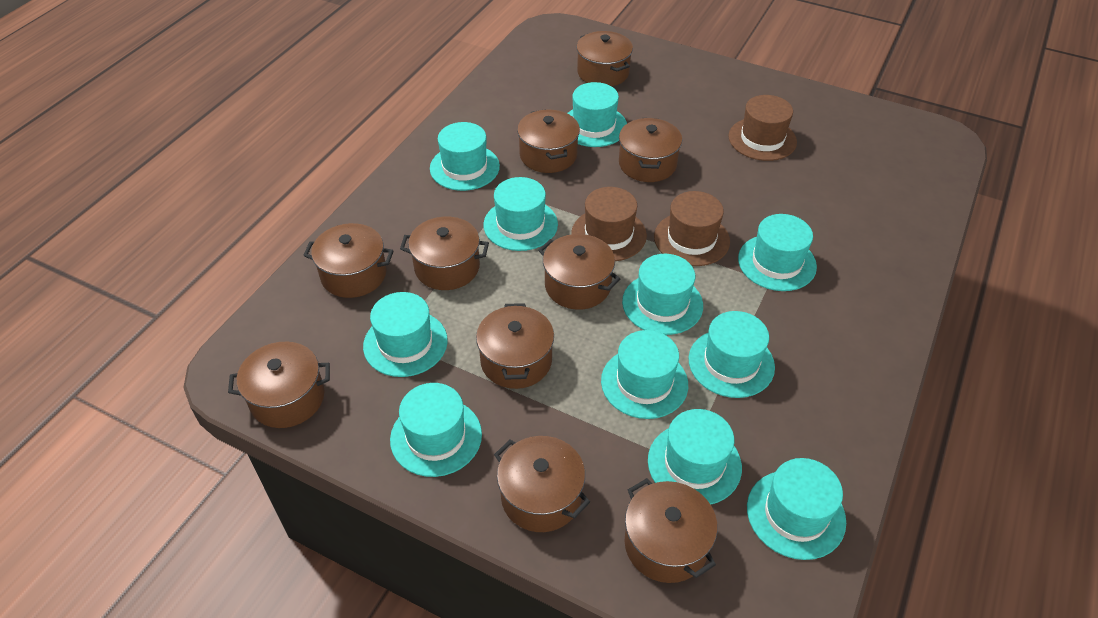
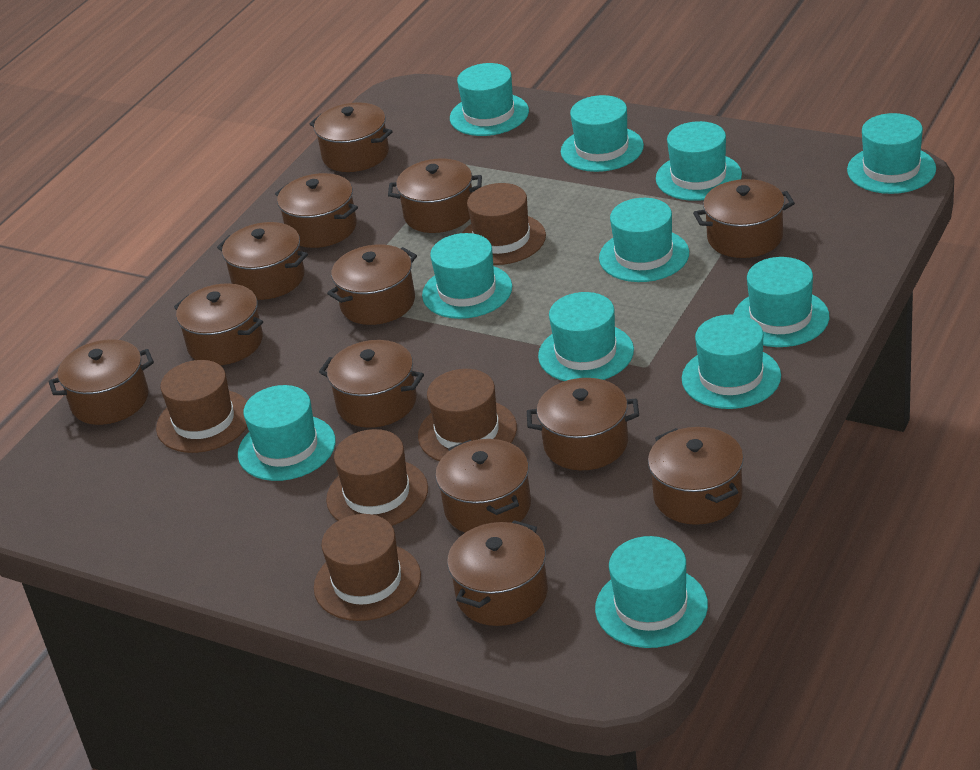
brown hat: [571,187,647,261] [654,191,730,266] [729,95,797,161] = 3 -> [156,360,247,453] [314,514,421,621] [326,429,428,526] [418,369,517,461] [462,183,546,265] = 5
brown pot: [228,342,330,428] [303,223,394,298] [400,217,489,290] [476,303,554,389] [494,436,590,532] [517,109,580,173] [538,234,620,310] [576,31,633,86] [619,118,682,182] [624,478,717,583] = 10 -> [49,339,154,425] [174,283,263,365] [217,222,308,300] [275,173,358,248] [310,102,393,172] [319,340,424,428] [327,244,417,325] [388,158,482,233] [435,439,531,533] [447,520,548,626] [527,378,639,470] [648,427,744,525] [693,179,795,258] = 13

